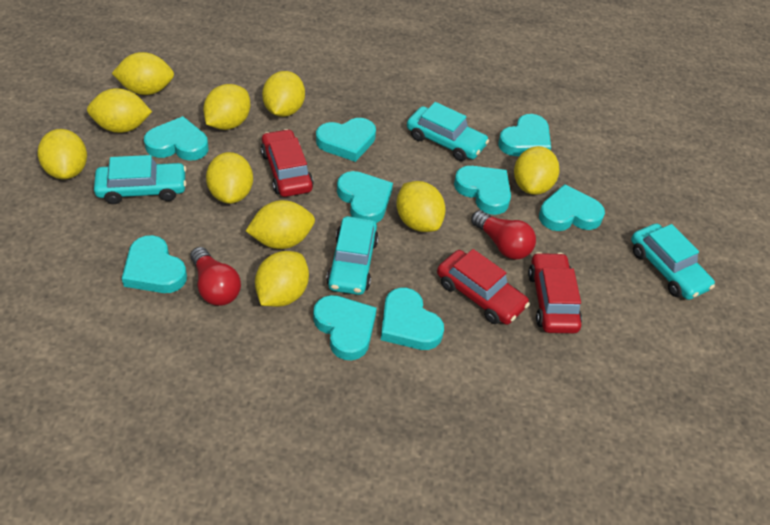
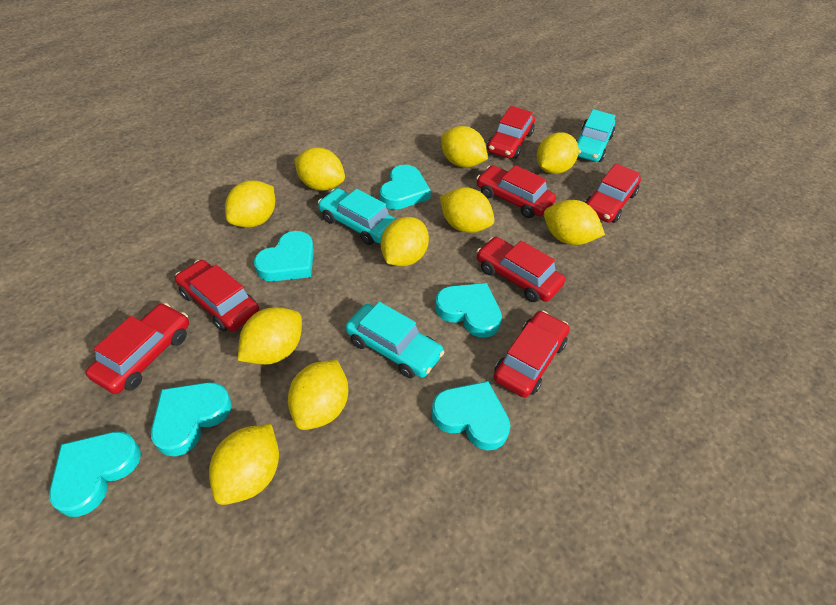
red car: [261,129,314,197] [437,249,530,325] [528,252,582,333] = 3 -> [86,303,189,394] [175,260,260,332] [476,237,565,302] [477,165,556,218] [487,106,535,159] [493,311,570,398] [585,163,641,223] = 7
red light bulb: [191,247,241,306] [471,210,536,260] = 2 -> none = 0
turquoise car: [94,155,186,204] [326,216,379,295] [407,102,489,161] [631,223,715,300] = 4 -> [318,188,396,245] [345,302,445,378] [576,109,615,162] = 3
turquoise heart: [122,235,187,293] [144,116,208,161] [313,295,377,360] [316,118,376,162] [337,171,393,223] [381,288,444,350] [454,166,511,215] [498,114,551,156] [539,184,605,231] = 9 -> [49,432,141,517] [151,382,232,456] [254,231,314,281] [380,165,431,210] [431,381,511,450] [435,283,502,338] = 6

